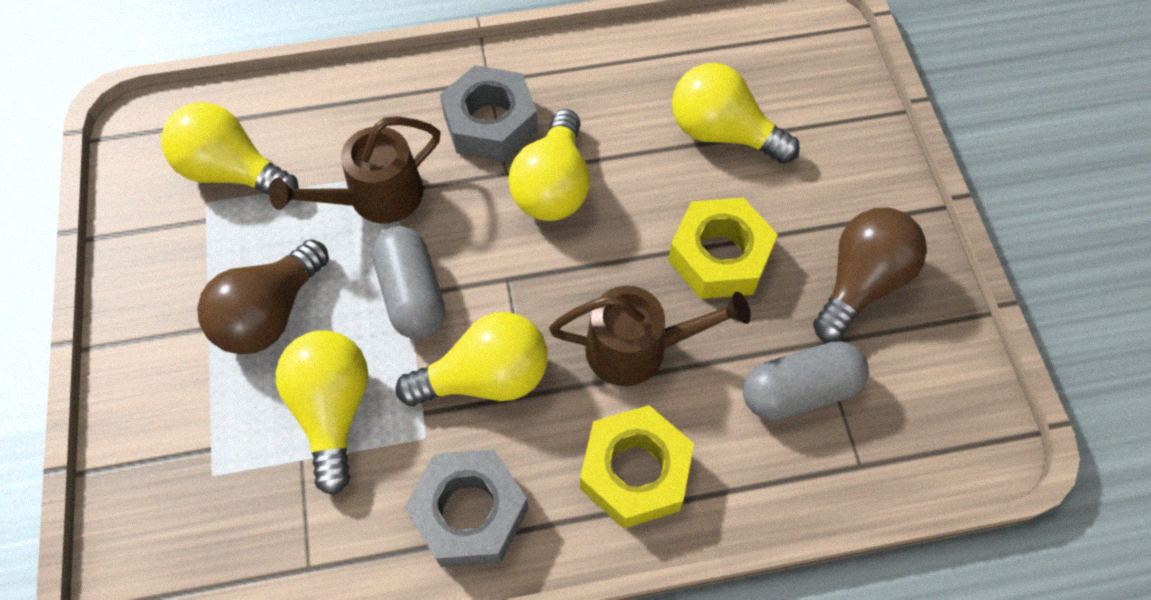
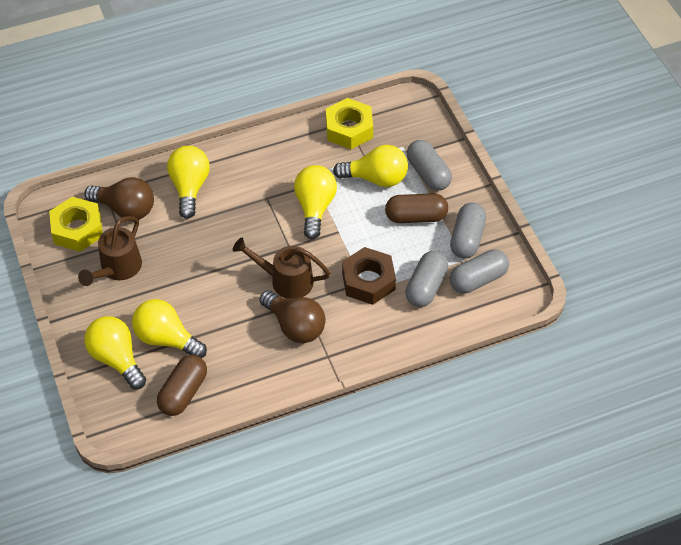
brown capsule: none = 0 -> [157,355,207,416] [385,193,448,223] = 2
brown nut: none = 0 -> [342,247,396,305] = 1
grey capsule: [372,226,445,339] [743,341,869,420] = 2 -> [405,251,448,307] [407,140,452,191] [450,202,486,259] [450,249,509,294] = 4
grey nut: [404,449,529,567] [440,65,538,161] = 2 -> none = 0

